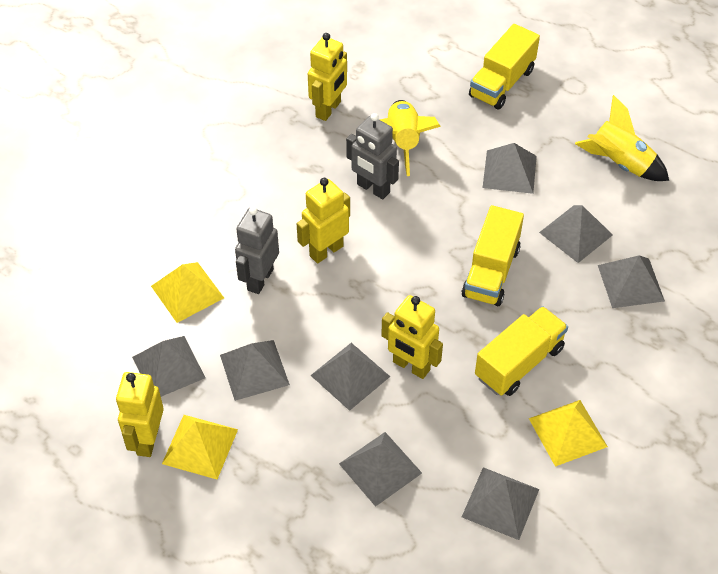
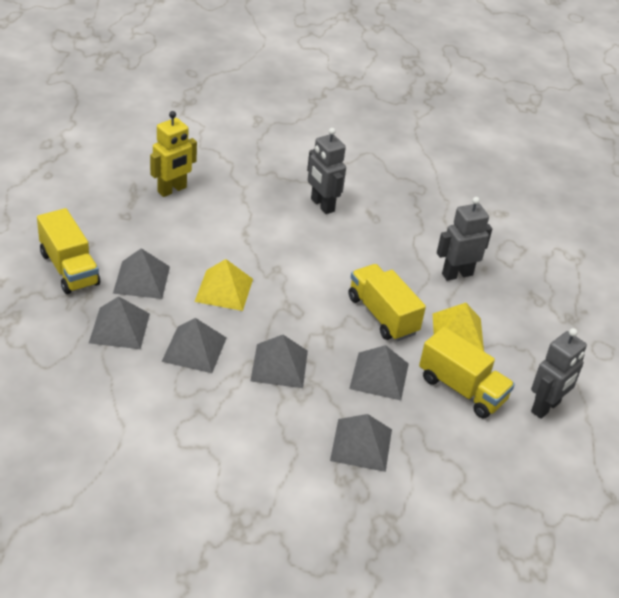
grey pyramid: [132,336,206,397] [220,340,290,401] [310,343,390,411] [339,432,422,507] [462,467,539,540] [483,143,537,194] [539,205,613,263] [598,255,665,308] = 8 -> [89,296,150,349] [113,248,170,299] [162,318,227,373] [250,335,308,388] [330,414,392,472] [349,345,409,400] = 6
grey robot: [235,207,279,294] [346,113,399,199] = 2 -> [307,128,346,214] [437,197,492,281] [531,328,587,419] = 3
yellow pyramid: [151,262,224,323] [162,415,238,479] [529,400,608,467] = 3 -> [194,259,253,311] [433,303,484,351] = 2
yellow robot: [116,372,164,457] [297,178,350,263] [308,33,347,121] [381,295,443,379] = 4 -> [150,111,197,197] = 1
yellow rocket: [379,100,441,176] [575,95,669,181] = 2 -> none = 0

